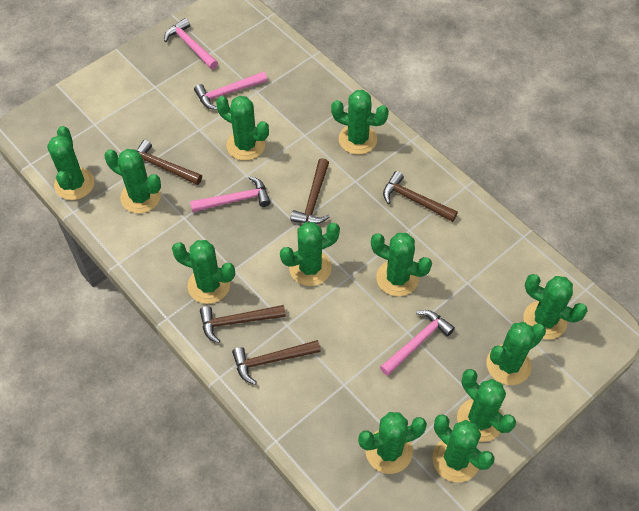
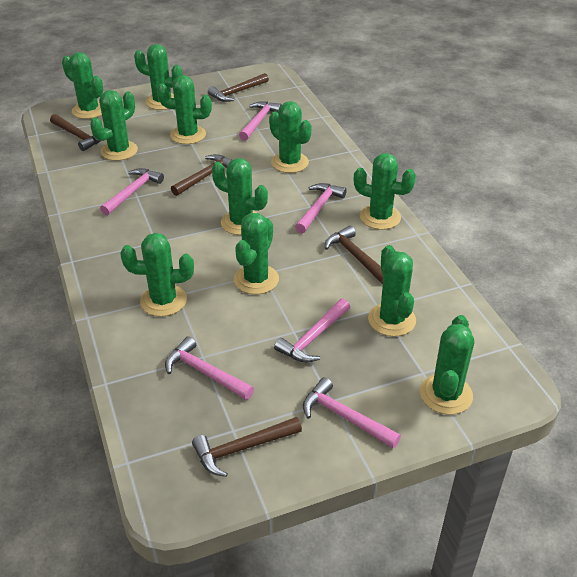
green cactus: [47,126,94,200] [104,149,161,213] [172,240,235,304] [216,96,269,161] [280,222,340,286] [331,90,389,155] [358,412,427,474] [371,233,432,296] [432,414,495,483] [457,369,516,442] [486,322,546,385] [523,274,588,340] = 12 -> [62,52,103,119] [90,90,138,161] [120,233,194,317] [134,44,182,110] [157,75,212,144] [212,158,268,235] [234,213,279,294] [269,101,312,173] [354,153,416,230] [368,245,416,337] [420,315,474,415] = 11
pink hammer: [164,18,218,69] [190,176,270,212] [194,71,267,110] [380,310,455,376] = 4 -> [100,168,164,215] [165,336,254,400] [239,101,282,141] [274,299,350,363] [295,183,347,233] [303,377,401,448] = 6

